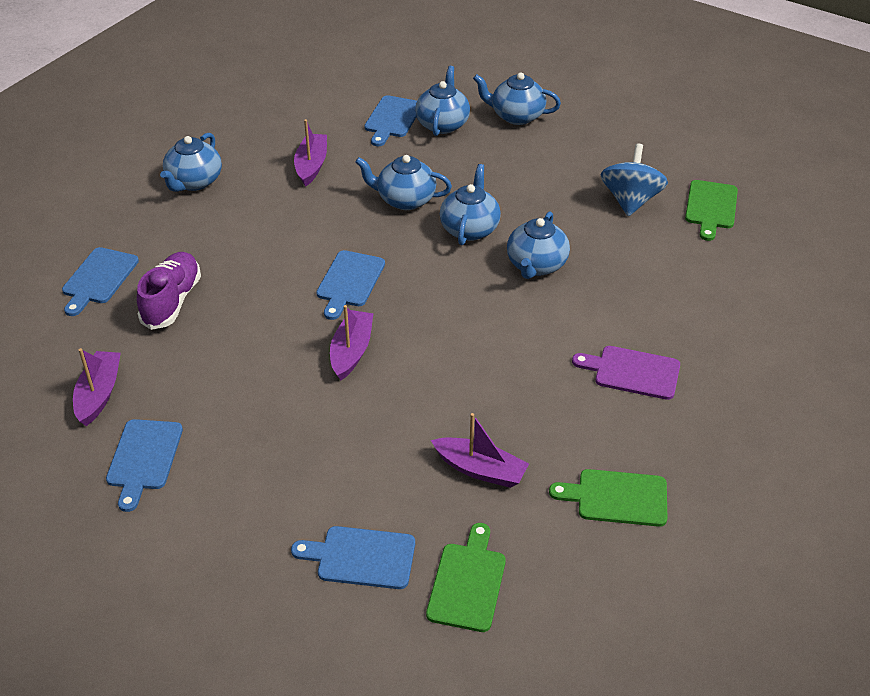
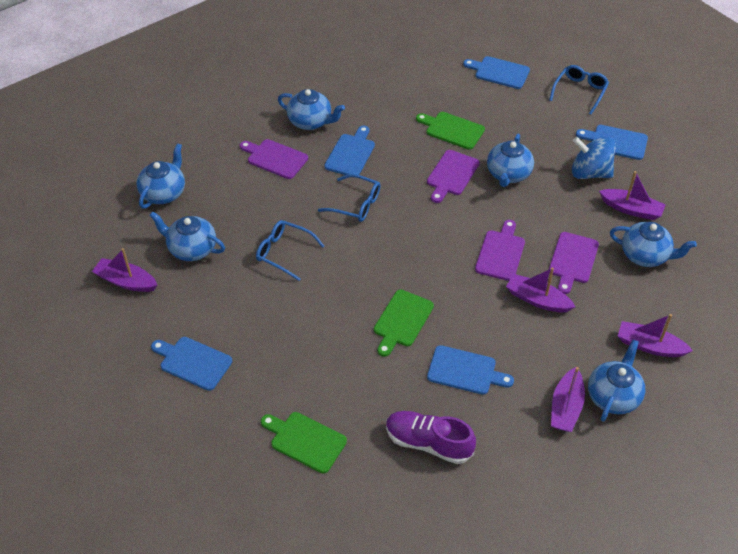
blue glasses: none = 0 -> [256,220,324,281] [318,174,380,222] [549,65,609,115] = 3
purple boat: [73,348,121,426] [294,119,327,187] [330,305,373,380] [431,413,529,488] = 4 -> [92,248,157,292] [506,268,576,312] [551,367,585,432] [599,171,666,220] [618,314,693,357] = 5
purple cutting board: [572,346,680,400] = 1 -> [240,139,308,179] [427,150,480,203] [475,220,525,281] [549,232,599,294] = 4

